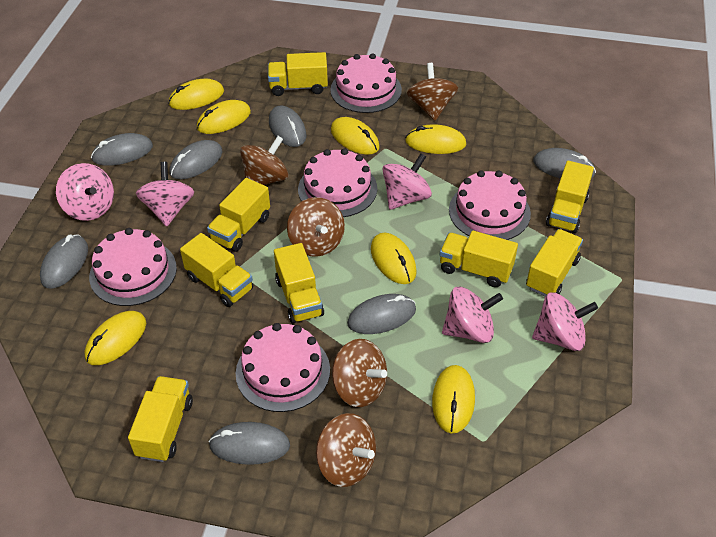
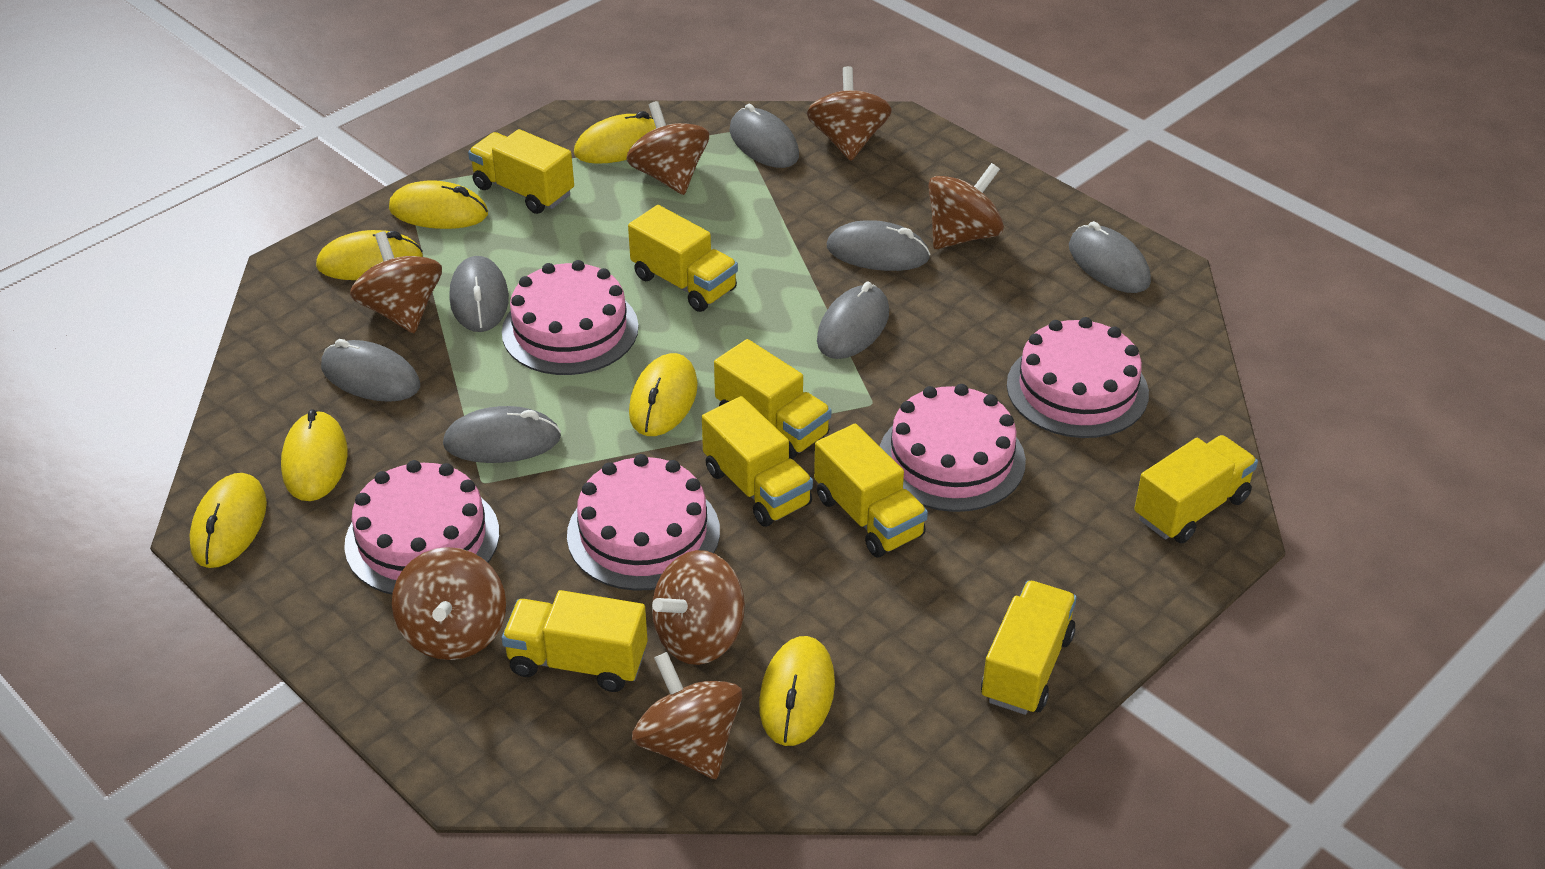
brown spinning top: [240,136,289,185] [287,197,345,257] [316,413,376,487] [332,339,387,407] [407,63,458,121] = 5 -> [350,231,442,333] [392,547,506,660] [626,101,709,195] [632,652,742,779] [652,550,745,665] [807,66,892,161] [928,163,1004,249] = 7
pink spinning top: [56,163,114,221] [136,162,194,226] [382,153,432,210] [442,286,503,343] [532,292,598,351] = 5 -> none = 0

